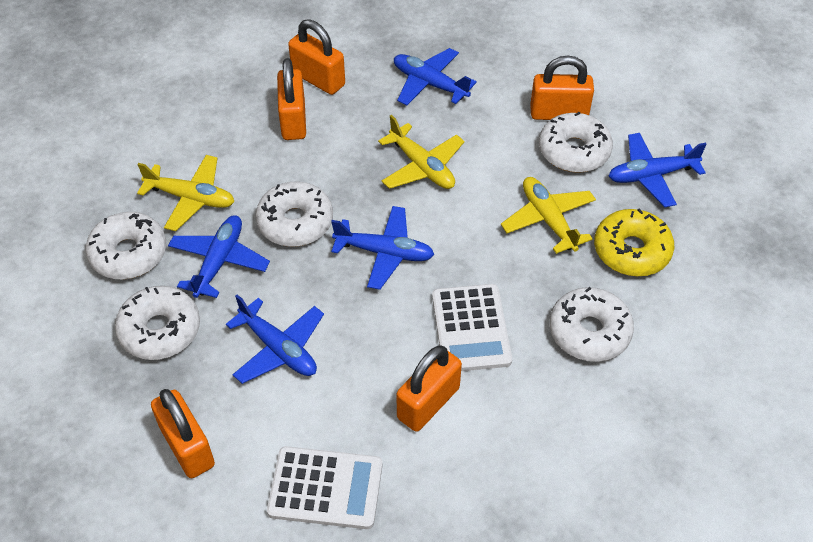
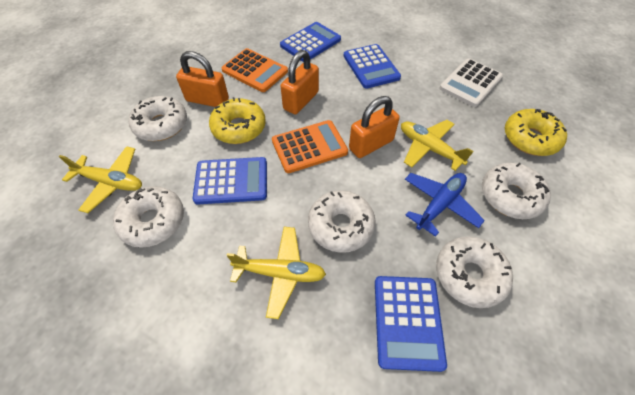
blue calculator: none = 0 -> [192,157,267,204] [280,22,341,62] [344,44,401,89] [375,276,447,372] = 4
blue plane: [168,215,270,298] [226,295,324,384] [331,206,434,290] [394,48,477,105] [609,133,707,207] = 5 -> [405,173,485,237] = 1
orange calculator: none = 0 -> [221,48,288,92] [272,120,348,173] = 2
orange padlock: [151,389,215,478] [277,58,306,140] [288,19,345,95] [396,345,462,432] [530,56,594,120] = 5 -> [176,51,229,107] [281,50,319,114] [349,96,400,158] = 3
white calculator: [267,446,383,529] [432,284,512,371] = 2 -> [439,58,503,107] = 1
yellow donut: [594,208,674,276] = 1 -> [209,97,266,144] [505,109,567,156] = 2

